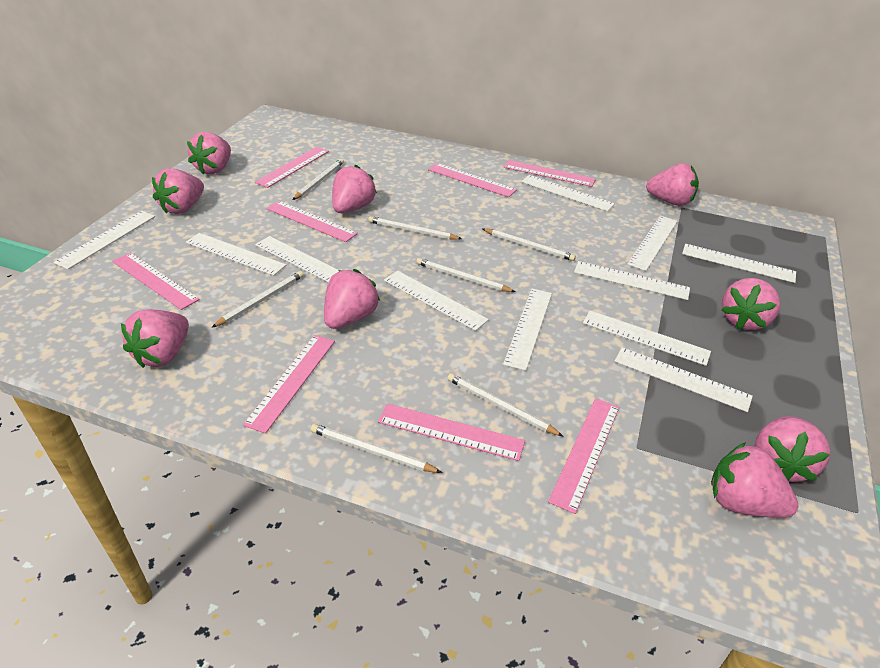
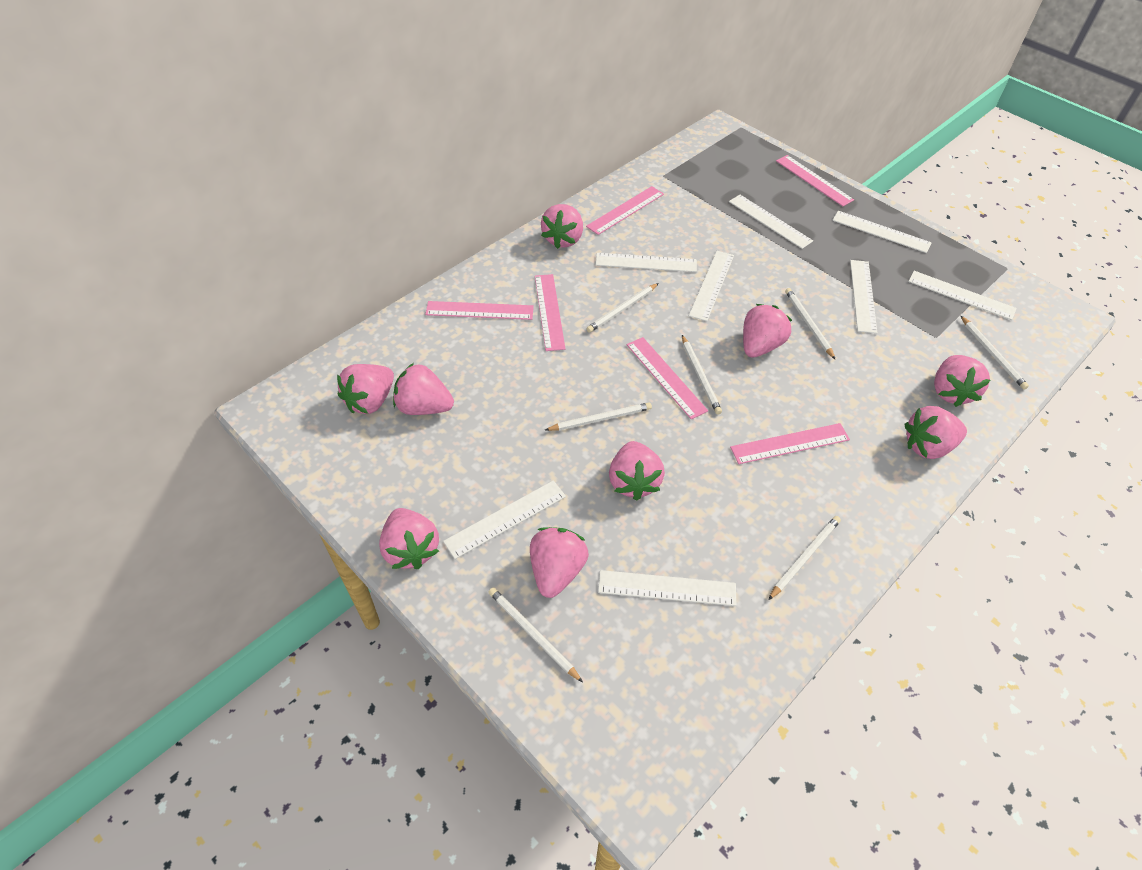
pink ruler: [112,252,200,310] [243,335,335,434] [255,147,329,188] [266,201,358,242] [378,403,525,461] [428,163,517,197] [504,160,596,187] [548,398,619,514] = 8 -> [425,301,534,320] [535,274,566,351] [586,186,664,235] [627,337,708,419] [730,423,850,464] [776,155,854,206] = 6
white ruler: [53,211,155,269] [186,233,286,276] [255,236,339,283] [384,271,489,331] [503,289,552,371] [521,175,615,212] [574,261,690,300] [583,310,711,366] [614,347,753,412] [627,216,678,271] [682,244,796,283] = 11 -> [443,480,566,559] [596,253,697,272] [598,570,737,606] [689,251,734,321] [729,195,813,249] [832,211,932,253] [850,260,877,334] [908,271,1017,320] = 8

